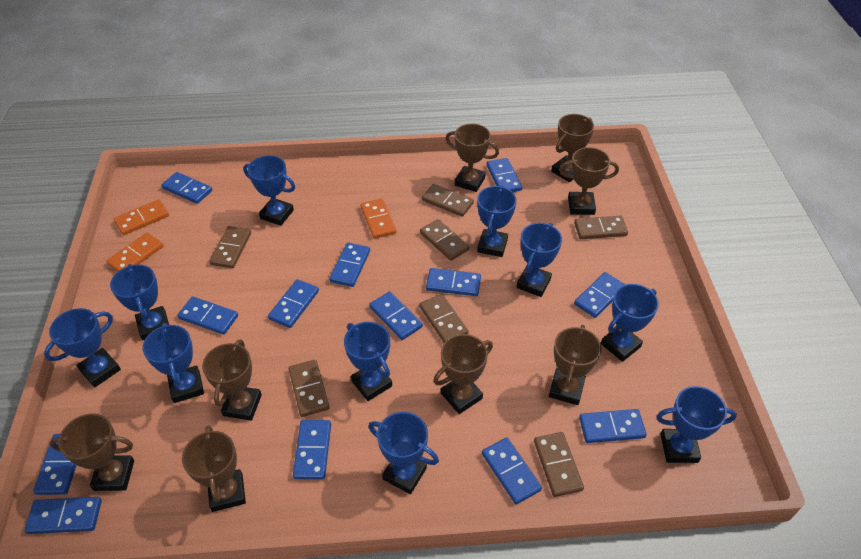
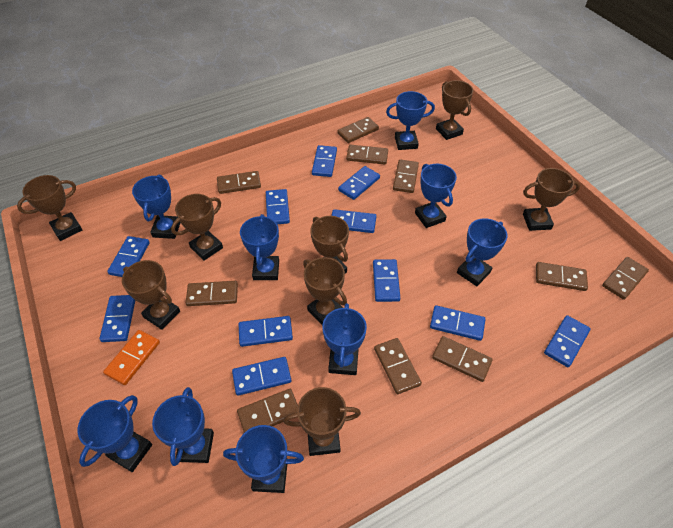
blue domino: [24,497,102,534] [33,434,77,495] [161,172,212,204] [177,296,238,335] [268,279,319,328] [293,420,331,480] [329,242,370,287] [369,291,423,340] [426,268,481,296] [482,438,542,504] [486,158,522,192] [574,272,625,318] [579,409,647,443] = 13 -> [99,295,135,342] [107,236,150,277] [232,357,291,396] [239,316,293,347] [266,189,290,224] [312,145,337,177] [331,209,376,233] [338,166,380,200] [373,259,400,302] [430,305,485,341] [544,315,591,367] = 11
blue trophy: [44,308,121,387] [110,264,169,340] [143,323,204,403] [243,155,295,226] [344,322,392,401] [368,412,439,494] [477,185,517,257] [517,223,562,297] [601,284,659,362] [656,386,737,463] = 10 -> [78,395,152,472] [132,174,180,239] [152,387,214,466] [223,425,304,493] [240,214,279,280] [322,303,367,375] [386,91,435,150] [415,164,457,228] [457,218,508,286] = 9
brown domino: [209,226,251,268] [289,360,330,417] [419,294,468,343] [420,219,469,261] [422,184,474,217] [534,432,584,497] [574,216,628,239] = 7 -> [186,281,238,306] [217,171,261,194] [237,389,298,433] [338,117,379,143] [346,145,388,164] [374,338,422,394] [393,159,419,193] [432,336,493,382] [536,262,588,291] [602,257,649,300] = 10
orange domino: [106,232,163,272] [114,199,169,235] [361,198,397,239] = 3 -> [103,330,160,385] = 1

